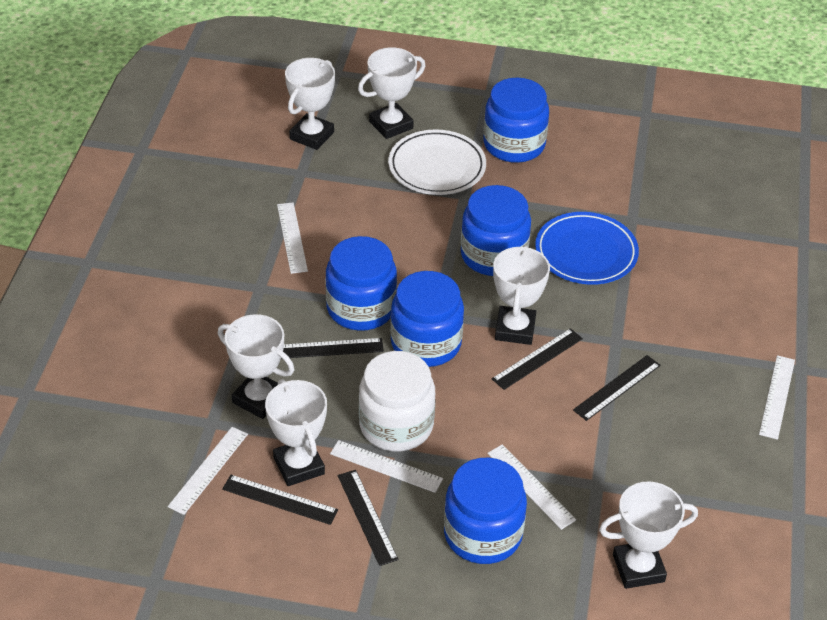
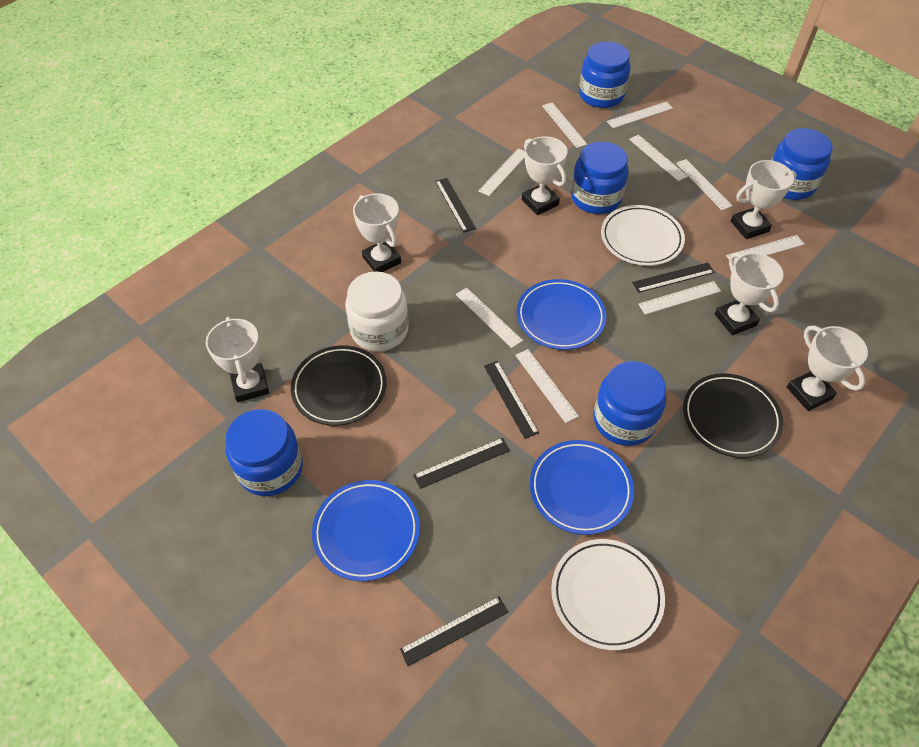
black plate: none = 0 -> [291,345,387,426] [683,373,783,458] = 2
blue plate: [535,212,639,285] = 1 -> [312,480,420,581] [517,279,606,350] [530,440,634,535] = 3
white plate: [388,129,486,195] = 1 -> [551,539,665,651] [601,205,685,266] = 2
white ruler: [168,427,248,515] [277,202,308,274] [330,440,443,493] [487,444,576,530] [759,355,795,440] = 5 -> [456,287,523,348] [479,148,525,196] [515,349,579,423] [542,102,587,148] [607,102,673,128] [629,135,688,181] [638,281,721,315] [676,159,732,210] [726,235,804,263] = 9

